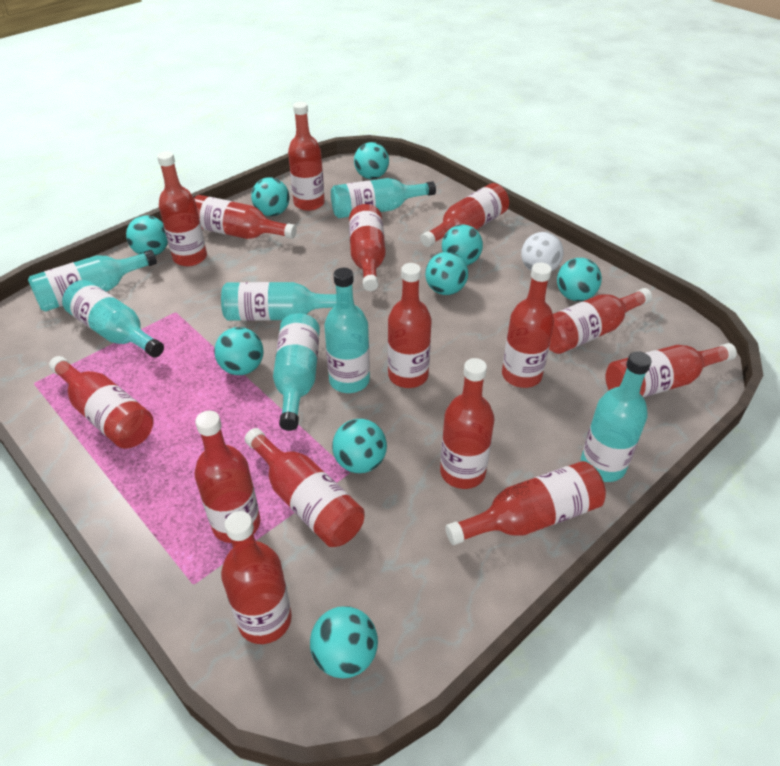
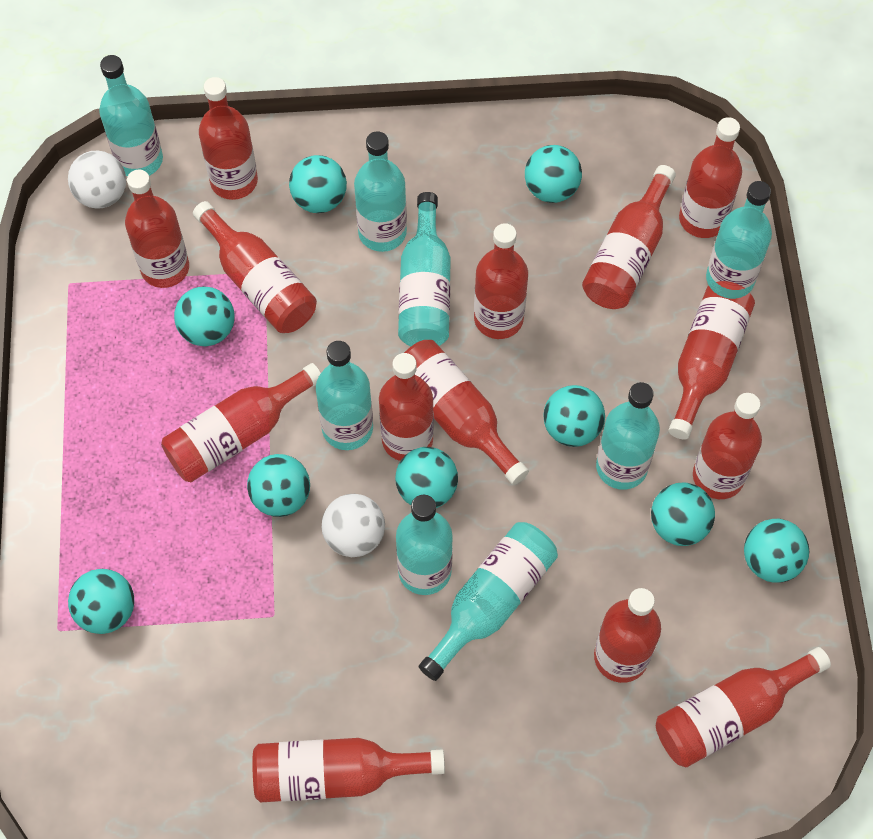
red bottle: [49,356,154,449] [157,151,207,266] [194,195,297,239] [195,411,260,543] [221,511,292,644] [245,428,365,547] [288,102,325,211] [349,204,386,291] [388,263,432,388] [420,183,509,247] [440,358,494,489] [445,461,606,545] [502,262,554,388] [549,288,652,354] [606,343,737,397] = 15 -> [125,170,189,288] [161,363,321,482] [193,201,317,333] [199,77,258,200] [252,738,445,803] [379,353,434,461] [404,340,529,485] [474,223,528,339] [582,165,676,309] [594,588,661,683] [656,647,831,767] [668,281,755,440] [679,117,742,238] [693,393,762,499] = 14
turquoise bottle: [28,250,157,312] [62,280,164,358] [221,282,336,321] [273,313,320,431] [324,268,370,393] [331,178,436,218] [581,351,652,482] = 7 -> [99,55,163,177] [316,341,373,450] [354,131,407,252] [396,495,453,595] [398,192,451,346] [419,522,558,681] [596,382,660,490] [706,181,772,292] = 8
white ball: [521,232,564,272] = 1 -> [68,150,126,209] [322,494,385,557] = 2

